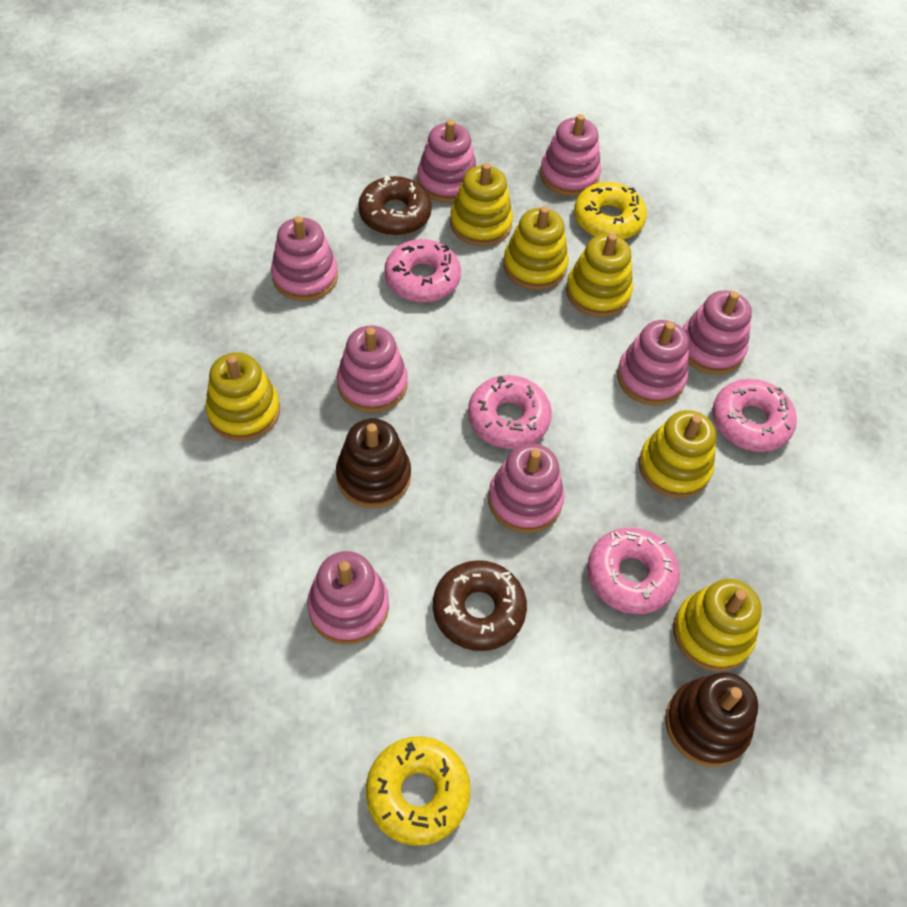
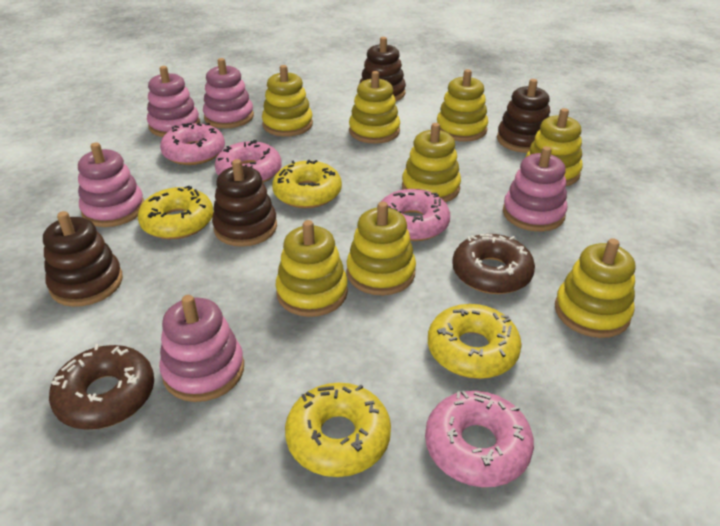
brown stacking toy: [336,419,411,508] [665,672,758,767] = 2 -> [43,211,123,307] [212,159,277,247] [359,37,406,101] [497,79,550,153] = 4
pink stacking toy: [271,216,338,301] [307,551,389,645] [337,325,408,413] [417,120,476,203] [488,443,564,533] [540,114,601,196] [617,320,689,406] [683,290,752,375] = 8 -> [78,142,144,227] [147,66,200,137] [159,295,244,402] [203,58,254,128] [503,146,567,232] = 5
yellow donut: [366,736,471,846] [574,182,647,239] = 2 -> [138,186,214,239] [272,160,342,208] [285,383,391,477] [428,304,522,379] = 4
yellow stacking toy: [205,352,280,441] [450,163,513,246] [503,206,569,290] [566,234,633,317] [639,410,716,498] [673,579,762,671] = 6 -> [262,65,313,136] [276,220,348,317] [347,201,416,295] [349,71,400,144] [402,123,461,202] [437,69,488,142] [525,108,583,186] [555,238,635,338] = 8

